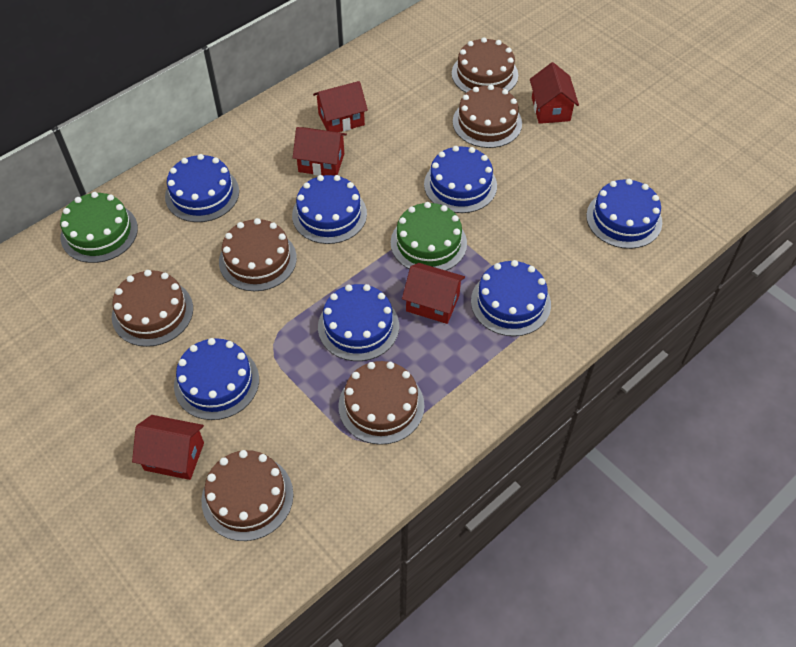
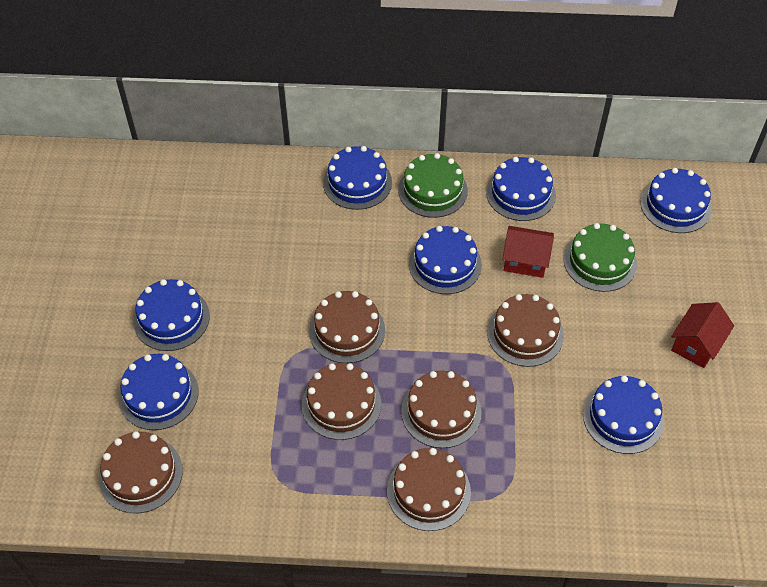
red house: [132,415,204,480] [293,127,347,176] [313,81,368,132] [402,263,465,324] [530,62,579,124] = 5 -> [502,226,554,278] [671,302,734,368] = 2

